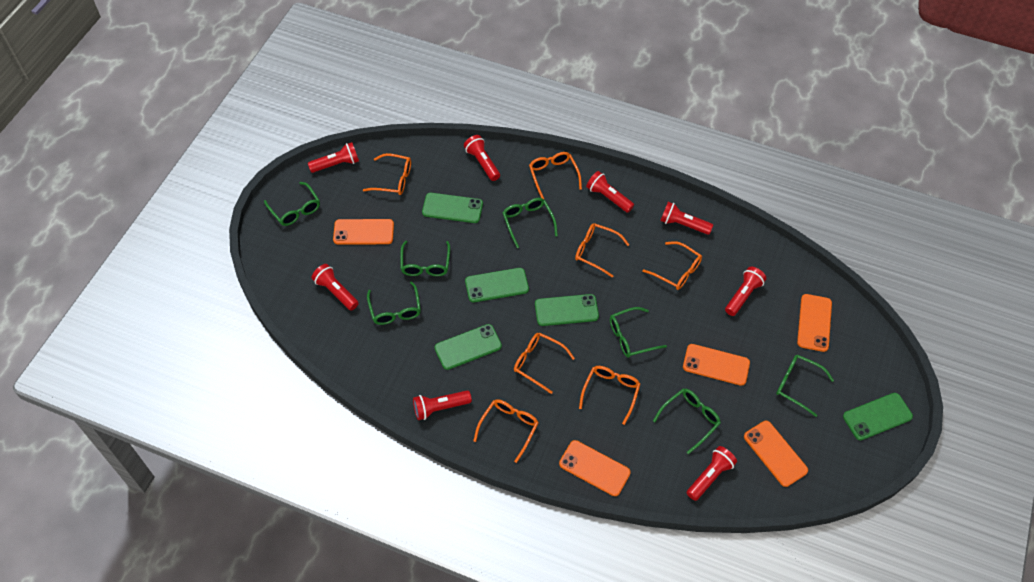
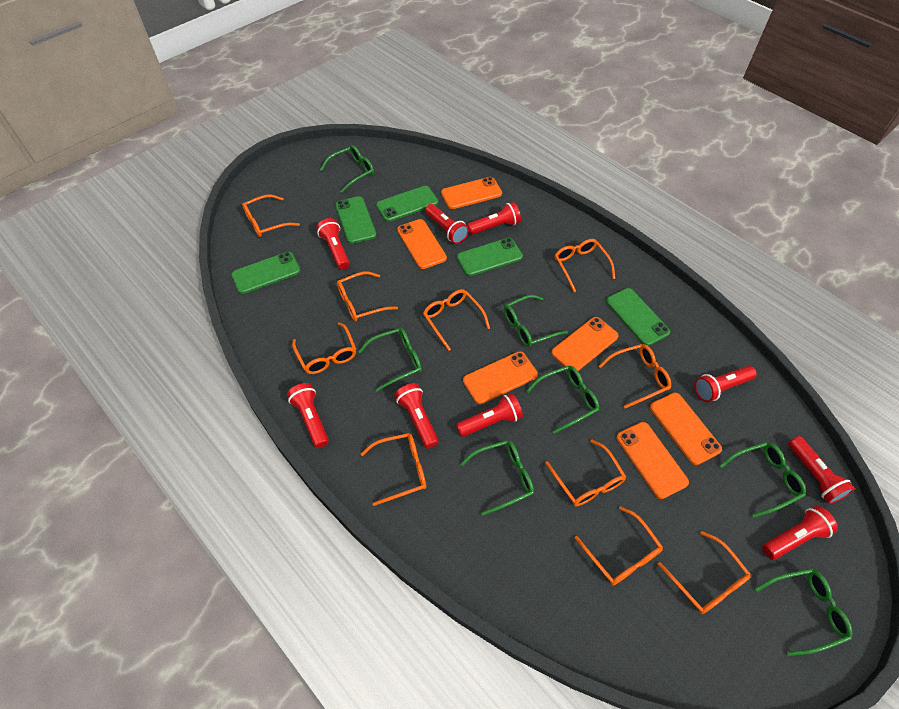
orange glasses: [363,153,411,195] [473,399,539,463] [514,332,575,394] [529,152,582,199] [575,223,630,277] [579,366,640,425] [642,241,702,290] = 7 -> [242,195,300,237] [292,322,356,374] [337,272,398,321] [361,433,426,506] [423,289,490,351] [545,440,626,506] [555,239,615,292] [575,506,663,586] [599,344,671,408] [657,531,751,614] = 10
orange phone: [333,219,394,244] [559,440,631,496] [683,344,750,386] [744,421,808,487] [797,294,832,352] = 5 -> [397,219,447,269] [441,177,502,209] [463,351,538,404] [551,317,619,371] [616,422,689,499] [650,392,722,465] = 6
red flashlight: [308,142,359,173] [311,264,359,310] [413,391,472,420] [464,135,500,181] [586,171,634,213] [660,202,713,235] [687,446,737,501] [725,267,767,316] = 8 -> [287,383,329,448] [316,218,350,270] [395,383,439,449] [425,204,469,244] [456,393,523,437] [467,202,521,235] [694,366,757,402] [762,506,838,560] [788,436,855,504] = 9

